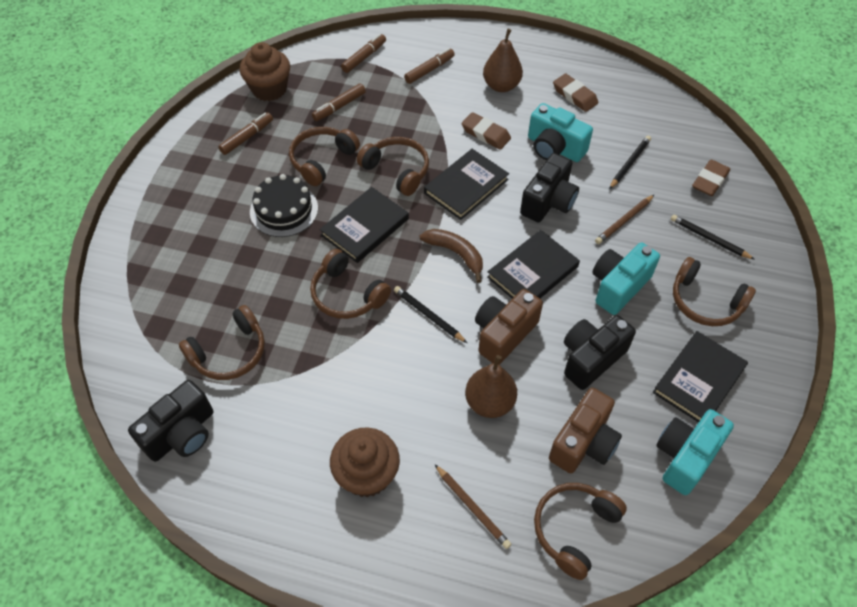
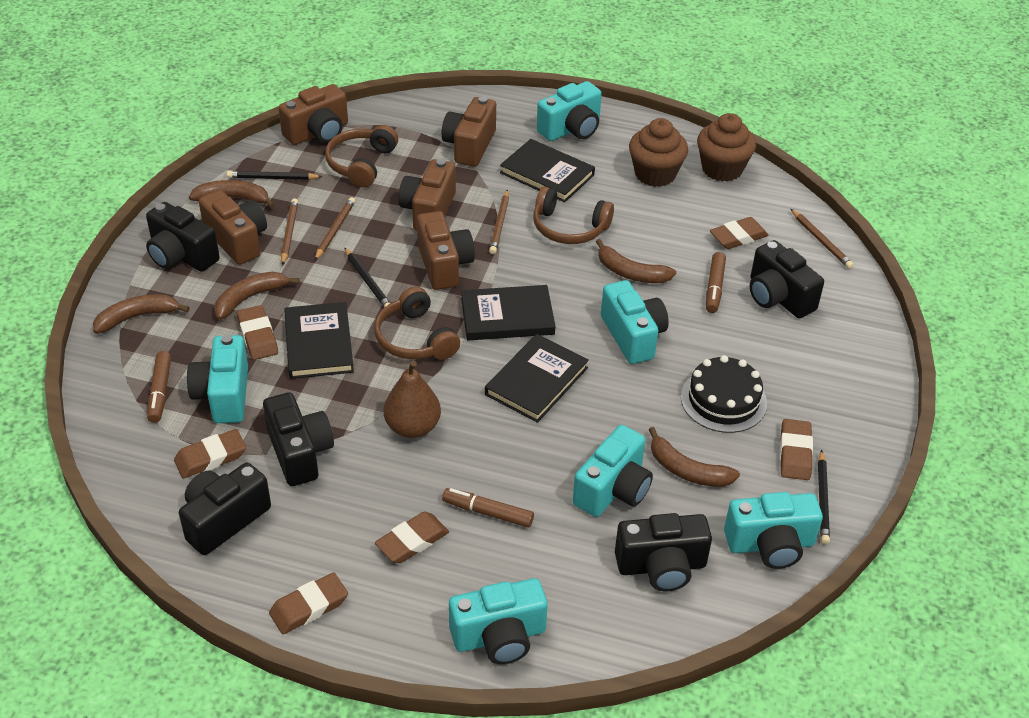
black camera: [128,380,213,462] [520,153,579,223] [564,315,636,390] = 3 -> [146,202,220,272] [179,463,271,555] [263,392,334,486] [615,513,712,591] [750,240,824,318] = 5
brown banana: [420,229,483,283] = 1 -> [93,294,190,334] [189,180,275,208] [214,272,299,320] [596,239,676,283] [649,427,740,487] = 5
brown camera: [475,289,543,365] [549,388,622,473] = 2 -> [199,190,267,265] [279,84,348,145] [399,159,456,231] [417,211,475,290] [442,96,496,166] = 5
brown eraser: [461,112,511,150] [553,74,598,112] [692,160,730,196] = 3 -> [174,429,246,478] [237,305,278,360] [269,572,348,634] [375,512,449,563] [710,217,768,249] [780,419,813,480] = 6
brown headphones: [179,305,265,380] [289,127,360,186] [310,249,391,319] [357,137,429,196] [534,483,627,580] [673,257,756,326] = 6 -> [325,125,398,187] [374,287,460,360] [533,186,614,244] = 3
brown marker: [218,112,273,155] [312,84,366,121] [341,34,386,73] [404,48,455,84] = 4 -> [147,351,171,423] [442,488,534,528] [706,252,726,313] = 3
brown pear: [465,355,517,418] [483,29,523,92] = 2 -> [384,361,441,438] = 1
brown pencil: [435,465,511,549] [595,195,654,244] = 2 -> [281,198,298,266] [315,197,355,261] [489,190,509,254] [791,209,854,269] = 4
turquoise camera: [528,103,593,162] [592,242,660,315] [656,409,734,495] = 3 -> [187,334,248,423] [449,578,548,664] [537,81,602,141] [573,425,653,517] [601,280,669,364] [724,492,823,569] = 6

